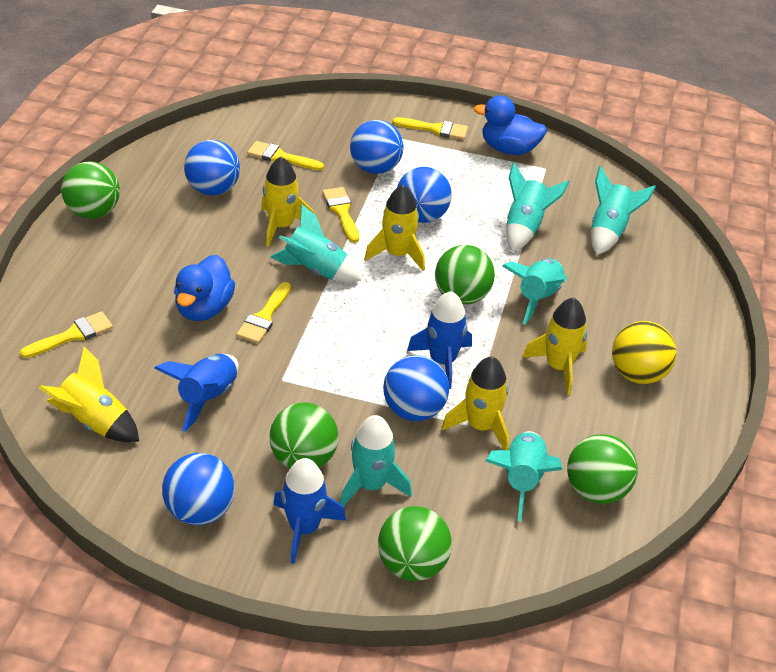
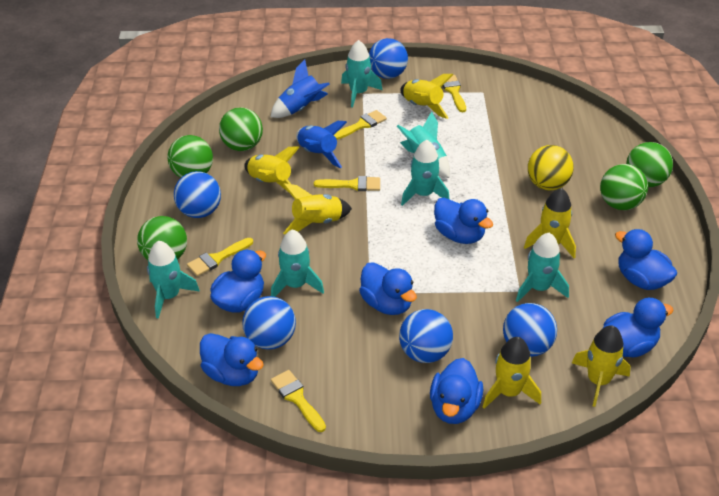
blue duck: [174,255,235,321] [474,95,547,155] = 2 -> [200,333,263,386] [210,249,266,313] [359,262,417,315] [430,358,483,424] [434,198,493,244] [602,298,674,357] [615,229,677,290] = 7
blue rocket: [155,354,239,432] [273,458,346,564] [407,291,472,389] = 3 -> [271,59,329,118] [296,121,347,168] = 2
yellow rocket: [39,347,139,442] [261,157,314,247] [364,185,425,271] [442,357,509,450] [522,297,587,395] = 5 -> [244,146,300,191] [283,183,352,234] [400,74,453,119] [483,337,541,409] [524,188,576,258] [572,325,631,407] = 6

